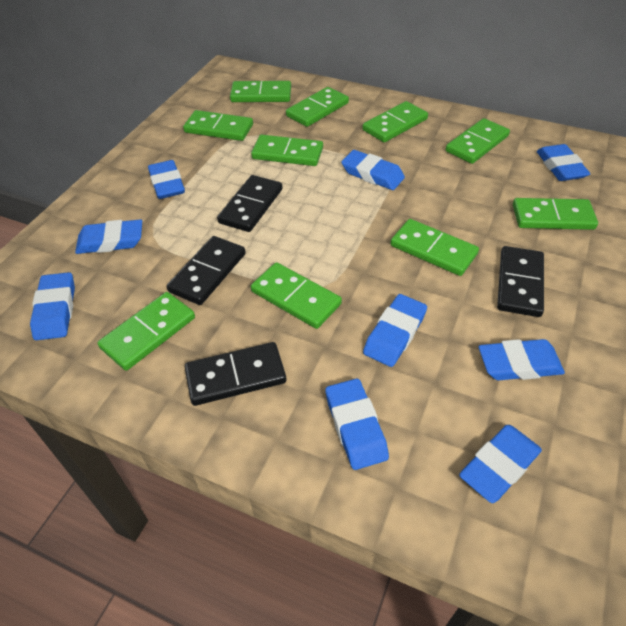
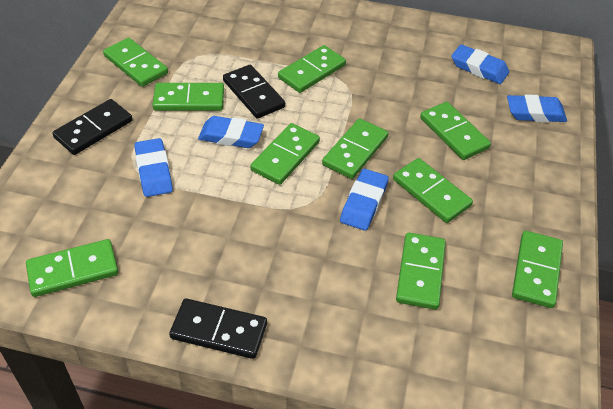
black domino: [167,236,246,305] [185,342,286,406] [217,175,283,232] [497,246,544,317] = 4 -> [52,99,132,155] [169,299,267,359] [223,65,285,119] = 3
blue eraser: [30,272,75,340] [75,219,142,254] [148,160,185,199] [326,379,389,470] [341,150,405,190] [363,294,427,367] [459,425,542,503] [479,339,565,380] [537,144,590,181] = 9 -> [134,138,173,197] [198,116,264,148] [340,169,389,231] [452,44,509,84] [507,94,567,123] = 5

